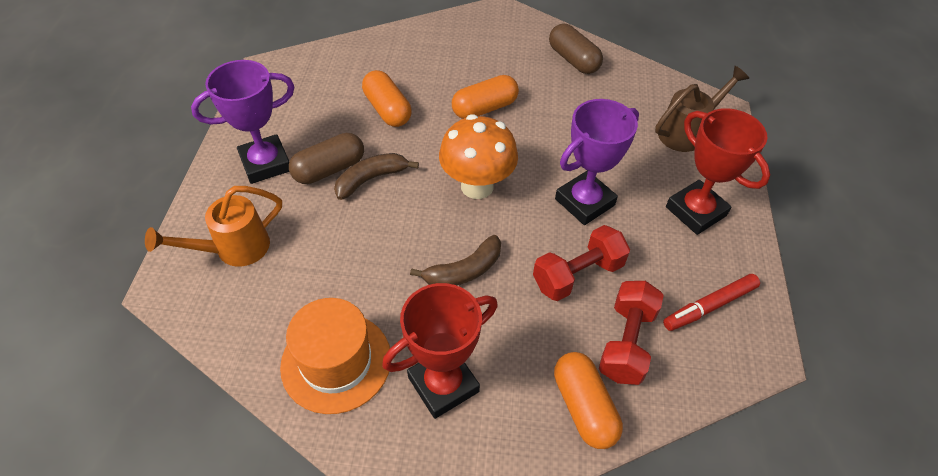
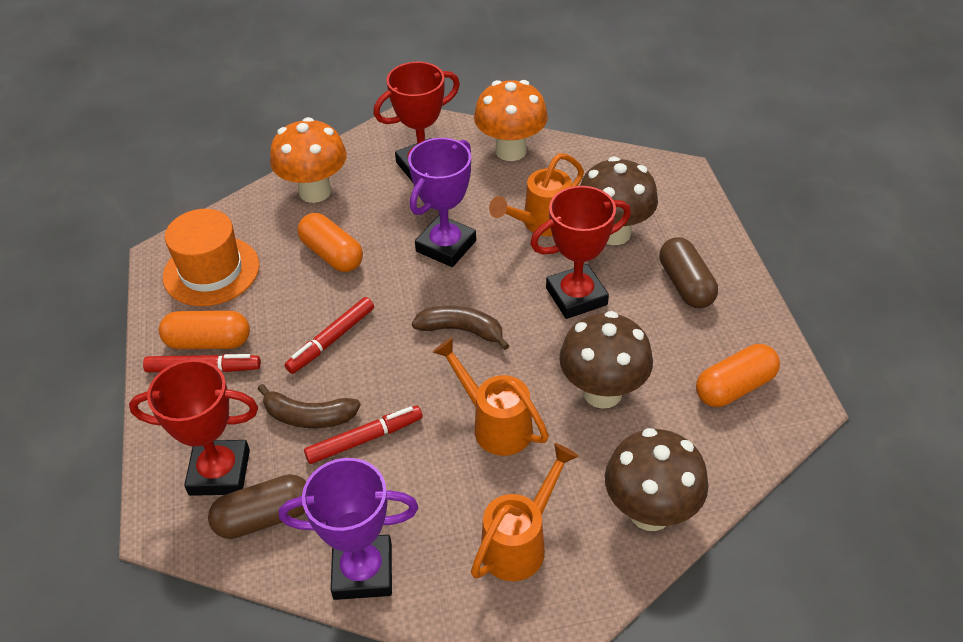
brown mushroom: none = 0 -> [559,311,653,409] [580,157,658,245] [605,428,709,531] = 3
brown watering can: [655,66,749,152] = 1 -> none = 0
orange mushroom: [439,114,518,199] = 1 -> [270,117,347,203] [474,80,548,161] = 2
orange watering can: [145,186,282,267] = 1 -> [433,338,549,456] [471,443,579,581] [489,153,584,236] = 3
red dumbbell: [533,225,630,301] [599,281,664,385] = 2 -> none = 0
red marker: [663,274,760,331] = 1 -> [143,354,261,372] [285,297,374,374] [304,406,423,464] = 3
red trophy: [382,283,498,419] [666,108,770,235] = 2 -> [129,359,258,496] [373,62,460,182] [530,186,631,319] = 3

